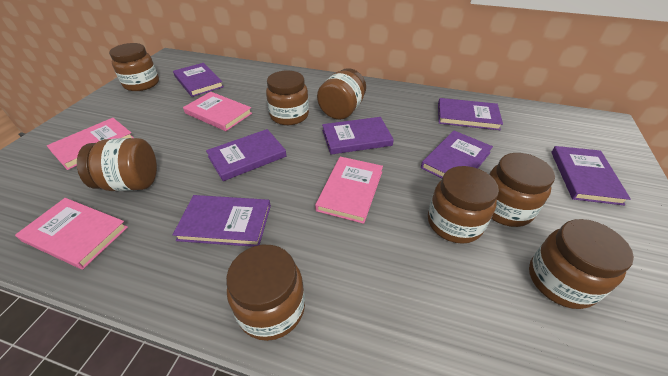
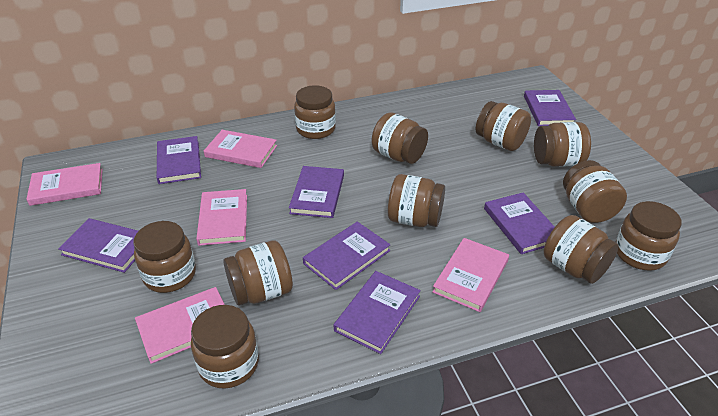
brown jar: [77,138,157,191] [109,43,159,91] [226,245,305,341] [266,70,309,125] [317,68,366,120] [428,166,499,244] [489,153,555,227] [529,219,634,309] = 8 -> [133,221,196,293] [191,305,259,389] [224,240,293,306] [294,85,336,139] [372,113,428,164] [388,174,445,227] [476,101,531,151] [534,122,591,167] [543,215,619,284] [563,160,627,223] [616,201,682,271] = 11
pink book: [15,198,128,270] [47,118,134,170] [183,92,252,131] [315,157,383,224] = 4 -> [26,163,103,206] [135,287,225,364] [196,189,247,246] [204,130,277,168] [433,238,509,312] = 5

